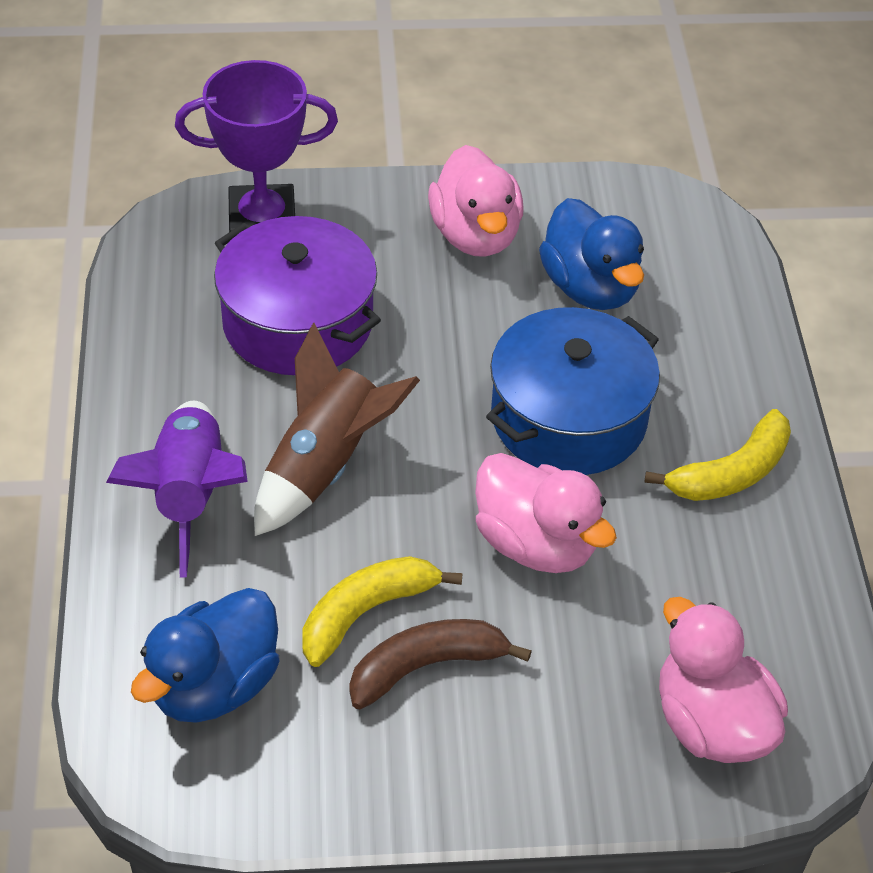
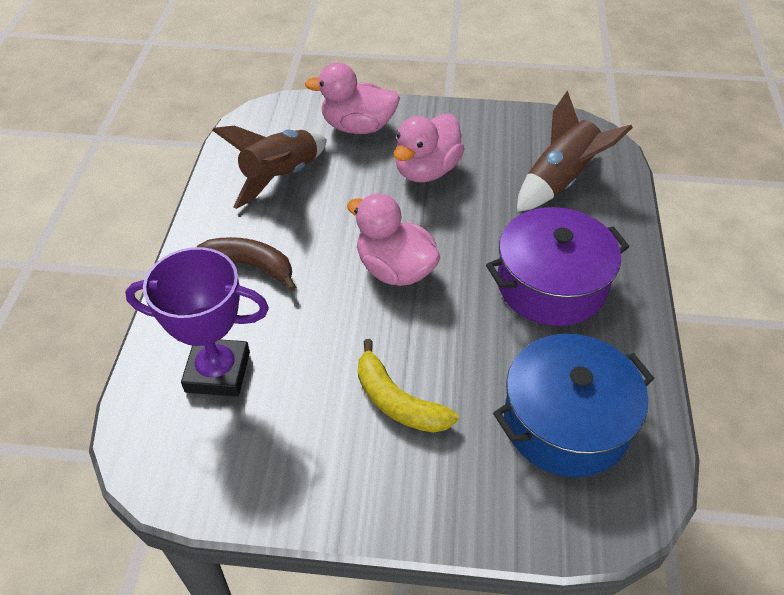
blue duck: [131,588,279,723] [539,198,644,310] = 2 -> none = 0
brown rocket: [254,323,420,536] = 1 -> [212,126,327,209] [517,91,633,212] = 2
purple rocket: [106,401,248,578] = 1 -> none = 0
yellow banana: [302,556,463,667] [644,409,791,501] = 2 -> [358,339,458,433] = 1

